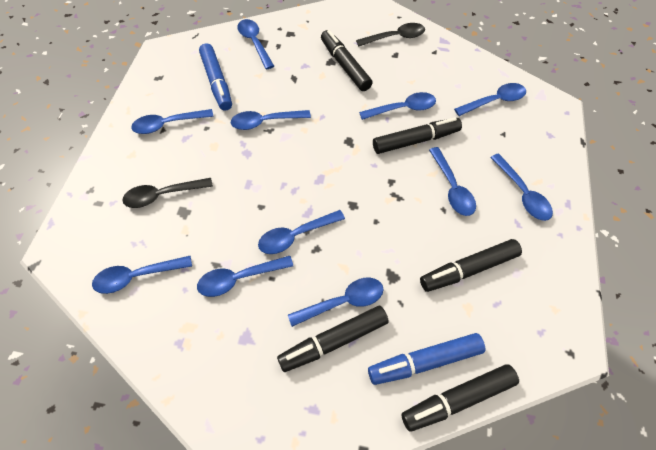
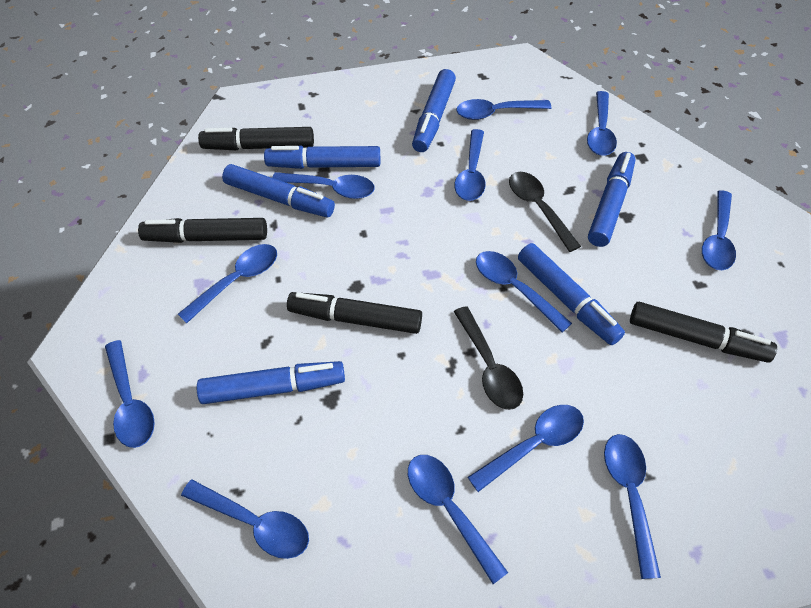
black marker: [277,306,389,372] [321,30,373,91] [373,117,462,154] [401,364,519,432] [420,239,522,292] = 5 -> [138,218,267,243] [198,127,314,150] [287,292,422,334] [630,302,777,363] = 4
blue marker: [199,43,232,111] [368,333,485,385] = 2 -> [197,361,345,404] [222,164,335,217] [264,146,380,169] [412,69,456,152] [518,243,625,345] [588,152,636,247] = 6
blue spoon: [92,256,192,294] [131,109,214,134] [197,256,293,297] [231,110,311,130] [238,19,274,69] [258,210,345,254] [288,278,384,327] [359,92,436,120] [429,147,476,216] [454,83,526,116] [490,153,553,221] = 11 -> [105,340,155,448] [178,244,277,323] [181,480,309,559] [272,172,375,199] [408,455,508,584] [454,129,486,201] [456,99,551,120] [467,405,584,492] [476,251,572,333] [587,91,617,156] [604,434,661,579] [702,190,736,270] = 12

